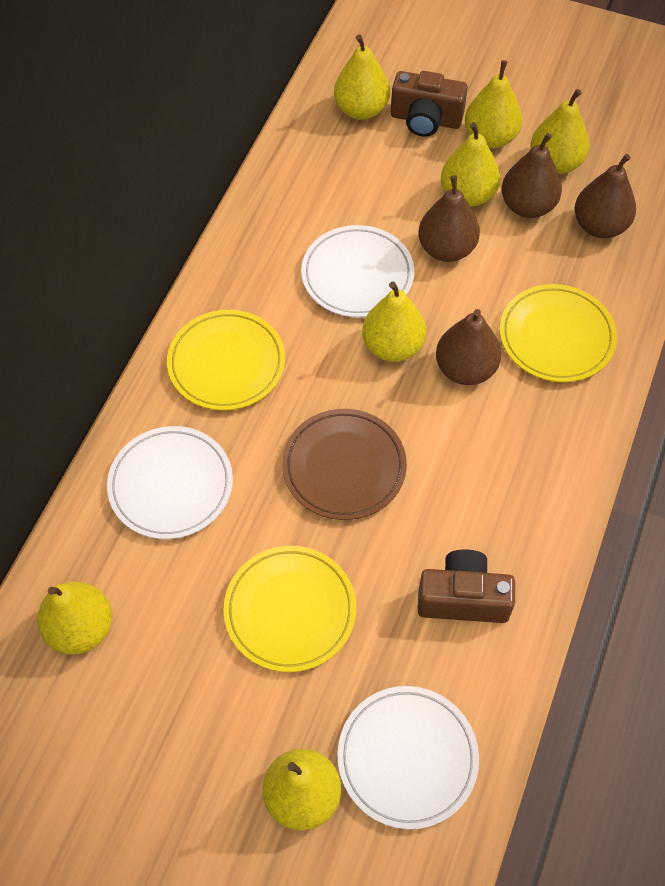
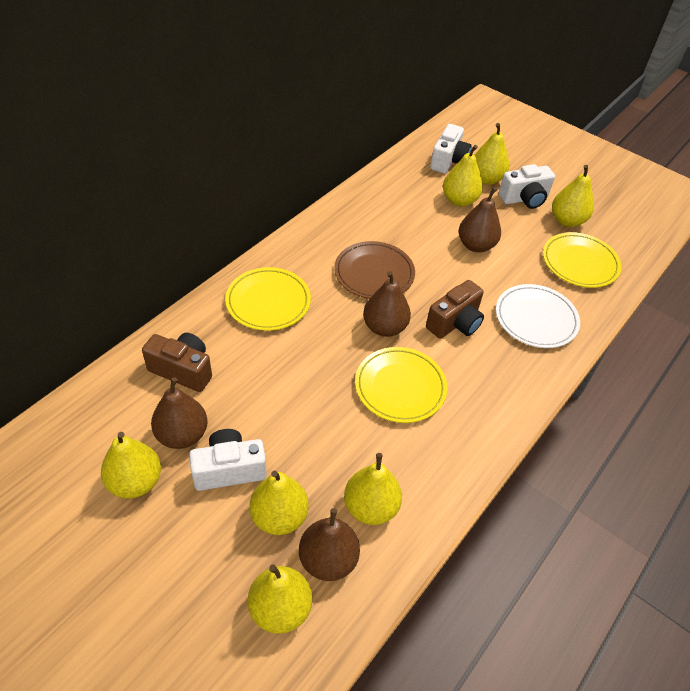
white camera: none = 0 -> [189,429,267,491] [430,124,472,174] [499,164,555,209] = 3
white plate: [107,426,233,539] [301,225,414,317] [337,686,479,829] = 3 -> [496,284,580,348] = 1

